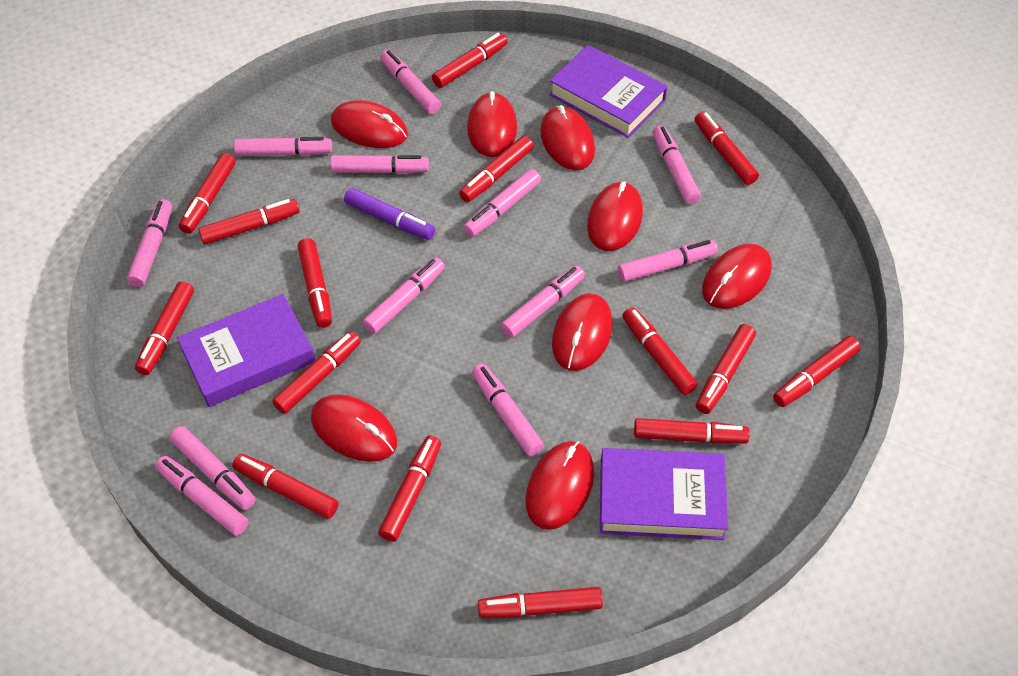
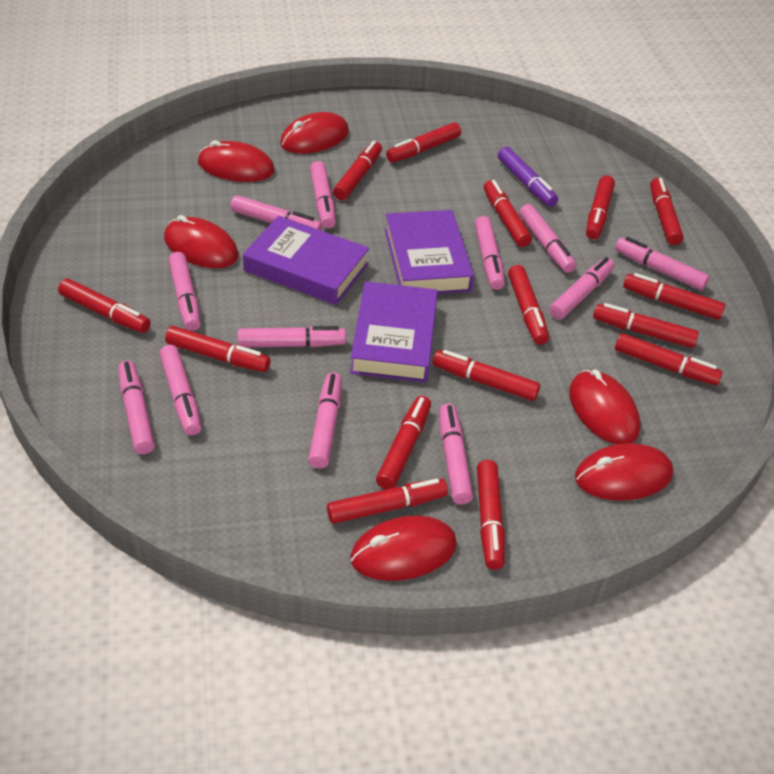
red mouse: [311,394,397,462] [331,100,408,148] [467,91,517,157] [526,441,594,530] [540,105,595,170] [552,293,613,371] [587,181,643,251] [702,244,772,309] = 8 -> [164,215,239,268] [198,140,275,182] [280,112,349,154] [350,516,457,581] [569,370,640,444] [575,443,673,501] = 6

